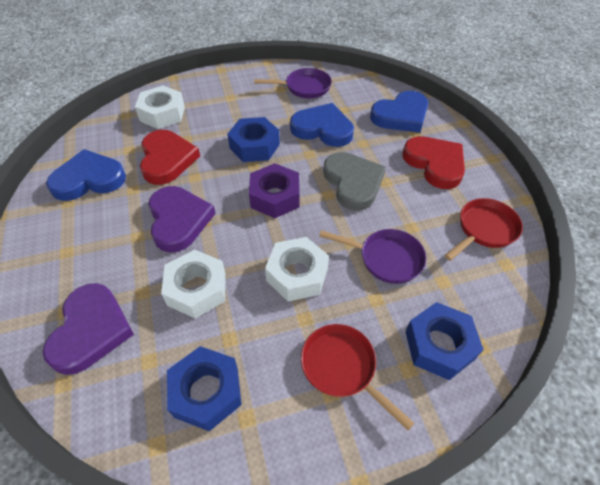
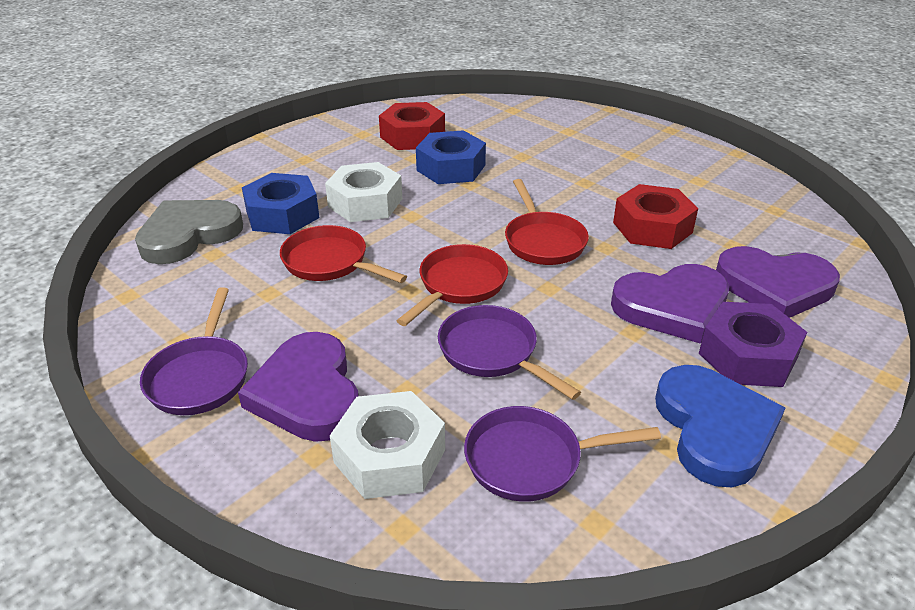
blue heart: [46,149,126,201] [290,103,354,147] [370,91,428,133] = 3 -> [655,365,785,487] = 1
blue nut: [167,346,242,431] [227,117,280,162] [405,302,484,380] = 3 -> [242,173,319,234] [416,130,486,184] = 2
purple heart: [43,283,134,375] [148,186,216,252] = 2 -> [238,332,359,442] [611,264,729,344] [716,246,840,318] = 3
purple pan: [254,68,332,98] [319,229,426,284] = 2 -> [140,287,248,415] [438,305,581,400] [464,406,661,502] = 3
red heart: [140,130,200,185] [402,136,465,189] = 2 -> none = 0
red nut: none = 0 -> [379,102,445,150] [613,184,698,249] = 2
red pan: [301,324,414,430] [444,198,523,261] = 2 -> [280,225,407,283] [397,244,508,326] [505,179,589,265] = 3
white nut: [135,86,185,129] [161,250,226,319] [265,237,329,301] = 3 -> [325,162,402,222] [330,391,445,499] = 2

